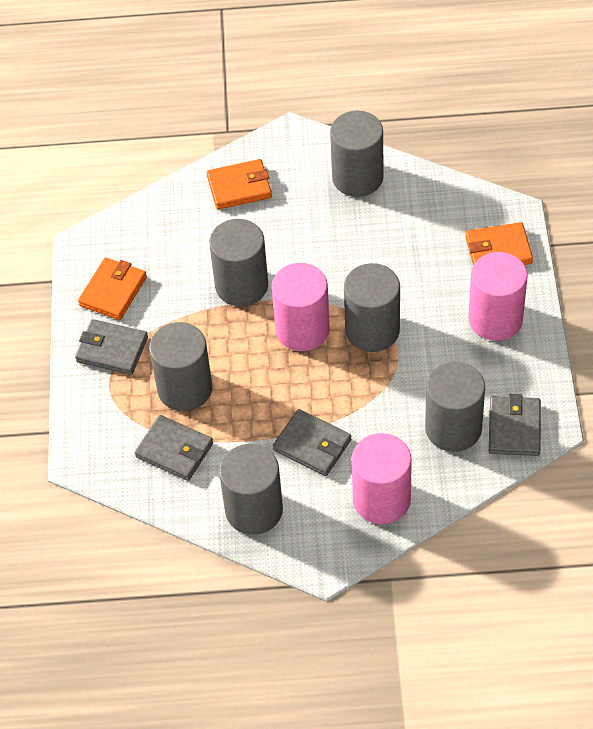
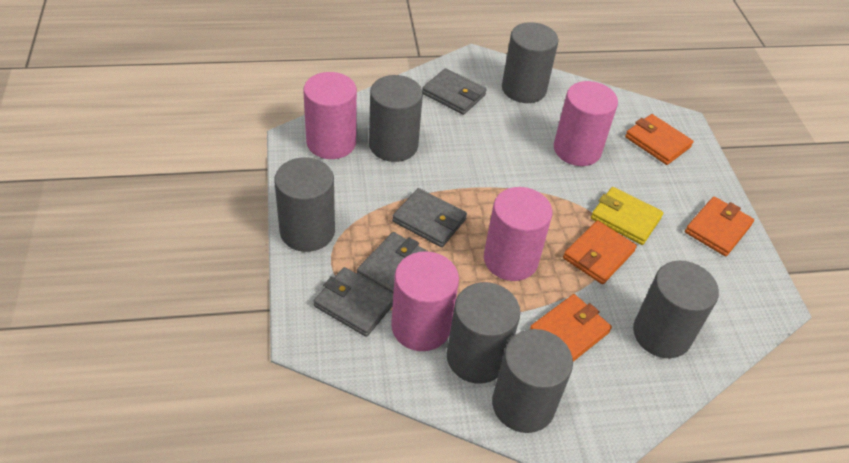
orange wallet: [78,258,147,320] [207,159,272,210] [465,222,533,265] = 3 -> [530,294,612,362] [563,221,637,284] [625,114,693,165] [685,196,754,256] = 4
pink cylinder: [271,263,330,351] [351,433,412,524] [468,252,528,341] = 3 -> [303,72,357,159] [391,251,459,351] [484,187,552,281] [554,81,618,166] = 4
yellow wallet: none = 0 -> [591,187,663,245] = 1

